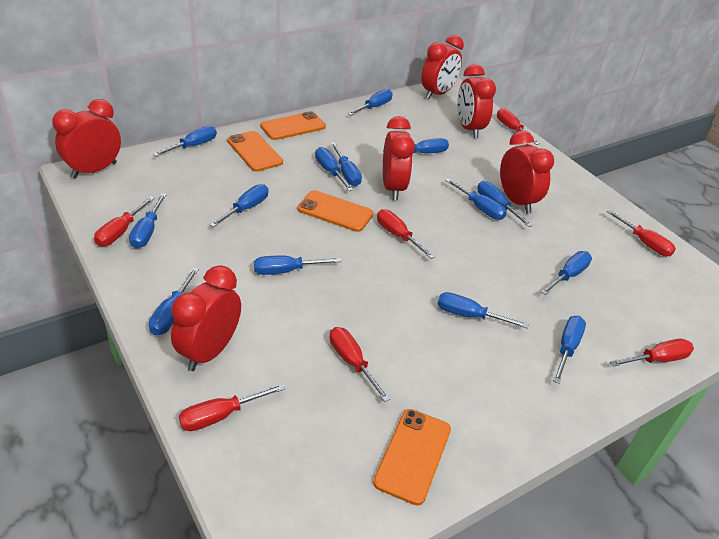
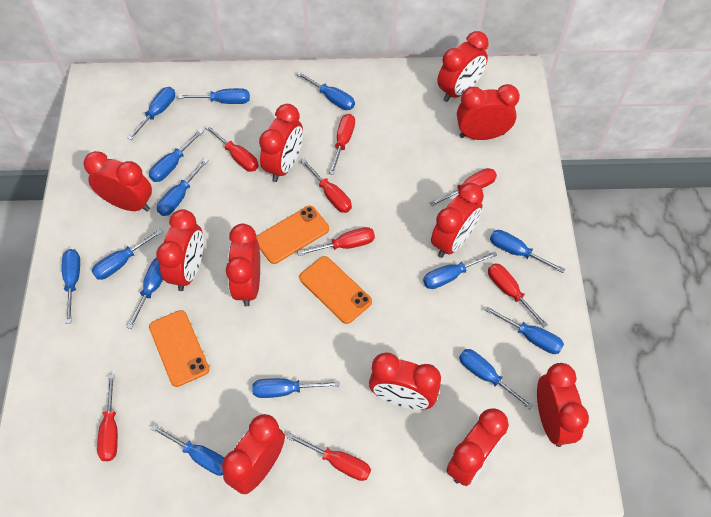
orange phone: [227,131,283,172] [260,111,326,140] [297,190,374,232] [373,409,451,506] = 4 -> [149,310,209,387] [256,206,329,264] [299,256,372,324] = 3
red clock: [52,99,121,178] [171,265,241,371] [383,116,415,200] [421,35,464,99] [457,64,496,138] [500,131,554,214] = 6 -> [84,151,152,212] [156,209,204,291] [222,414,285,494] [226,223,260,306] [259,104,303,182] [369,352,441,410] [431,183,484,258] [437,31,489,102] [447,408,509,486] [457,84,520,140] [537,363,589,447] = 11
red screwdriver: [94,196,155,246] [179,384,285,431] [329,327,390,402] [377,209,435,259] [497,108,540,145] [607,210,676,256] [610,339,694,367] = 7 -> [97,374,118,461] [205,125,259,172] [287,433,371,481] [297,227,375,256] [301,159,352,213] [329,114,355,175] [430,168,497,207] [488,263,548,327] = 8

